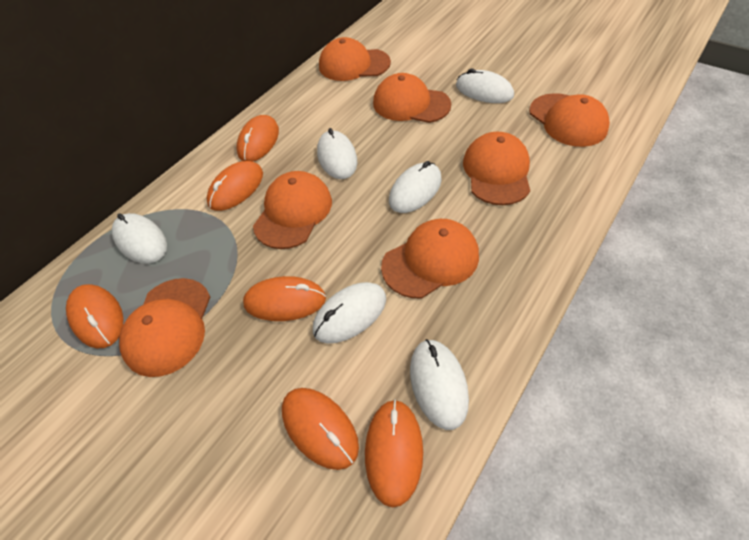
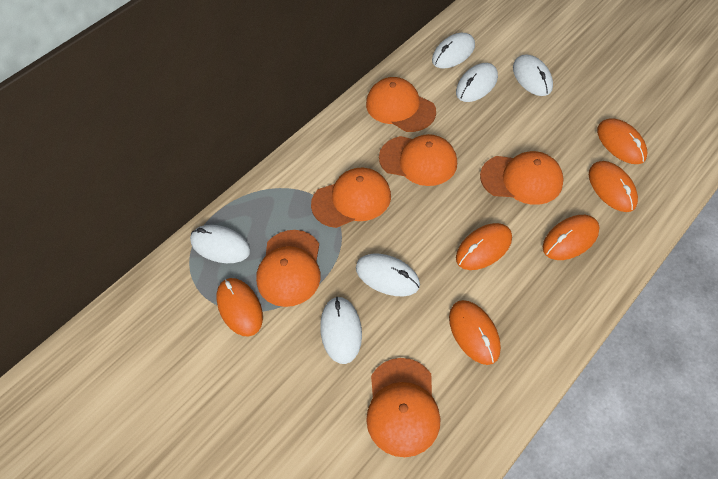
orange cap: [119,278,210,377] [253,171,332,249] [319,37,391,81] [373,73,451,123] [381,219,479,298] [463,132,530,205] [529,93,610,147] = 7 -> [256,230,321,307] [311,168,391,228] [366,77,436,132] [366,358,441,457] [379,134,457,186] [480,151,563,205] = 6

